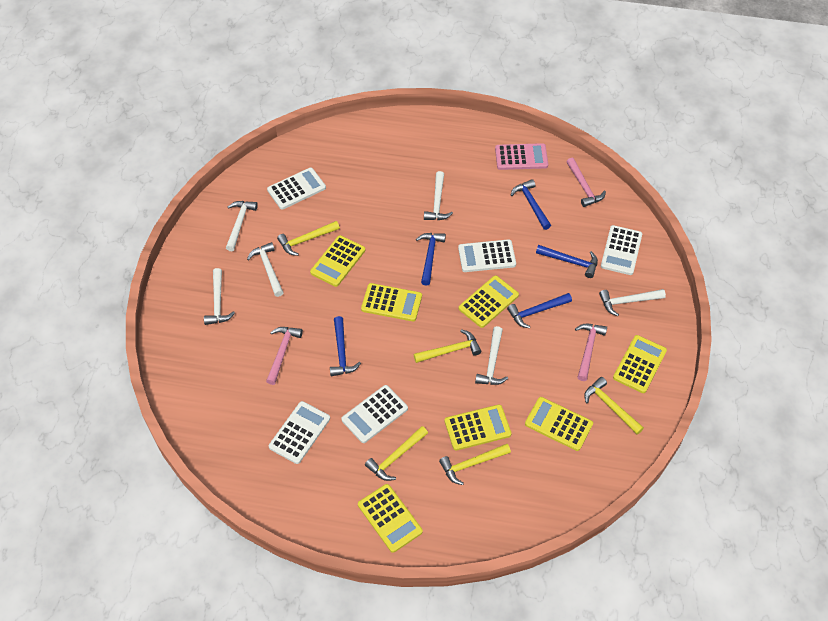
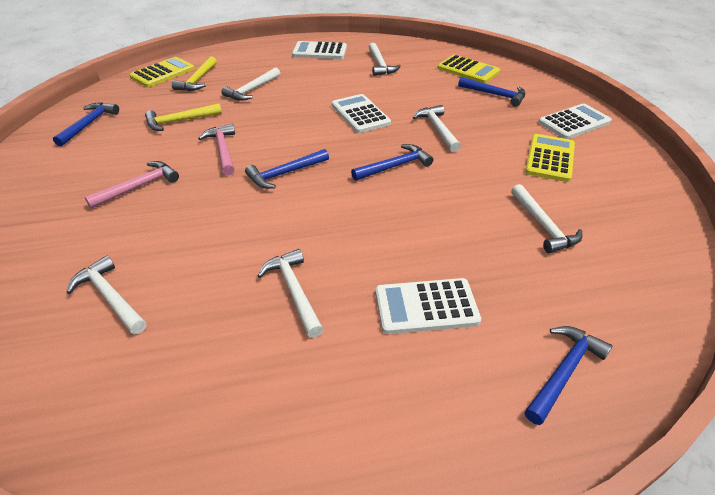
pink calculator: [495,143,548,170] = 1 -> none = 0
pink hammer: [266,327,303,385] [566,158,606,207] [575,324,607,381] = 3 -> [85,161,179,209] [198,124,235,175] = 2
white calculator: [267,168,326,210] [269,401,330,464] [341,385,408,443] [458,239,516,272] [601,225,642,275] = 5 -> [292,41,347,59] [332,94,391,133] [375,278,481,334] [538,103,612,139] = 4
yellow calculator: [310,235,365,287] [358,484,423,553] [361,283,422,321] [445,405,512,451] [459,275,519,328] [525,397,593,451] [613,335,667,393] = 7 -> [129,57,195,87] [437,55,500,83] [525,134,575,182] = 3
yellow hammer: [277,221,340,256] [365,426,428,481] [414,329,481,363] [439,444,511,485] [584,377,644,434] = 5 -> [145,103,222,131] [172,56,217,91] = 2

